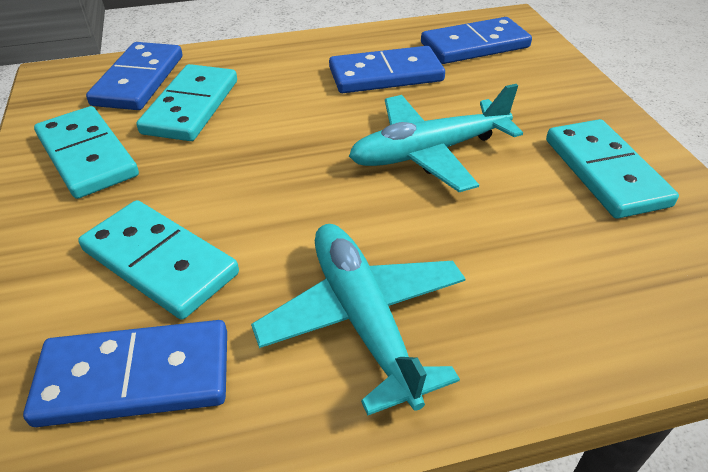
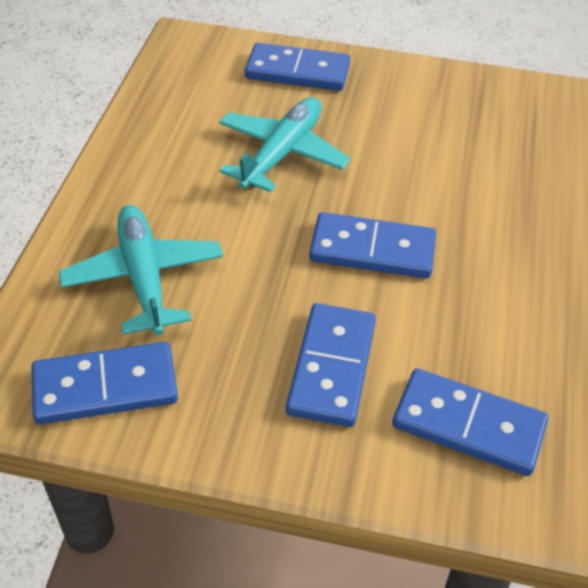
blue domino: [23,320,227,427] [86,42,182,110] [329,46,445,93] [421,17,532,64] = 4 -> [31,342,178,424] [245,43,350,91] [286,303,376,427] [309,212,436,278] [392,368,548,476] = 5
turquoise domino: [34,106,139,199] [78,200,239,320] [136,64,237,141] [546,119,679,219] = 4 -> none = 0

